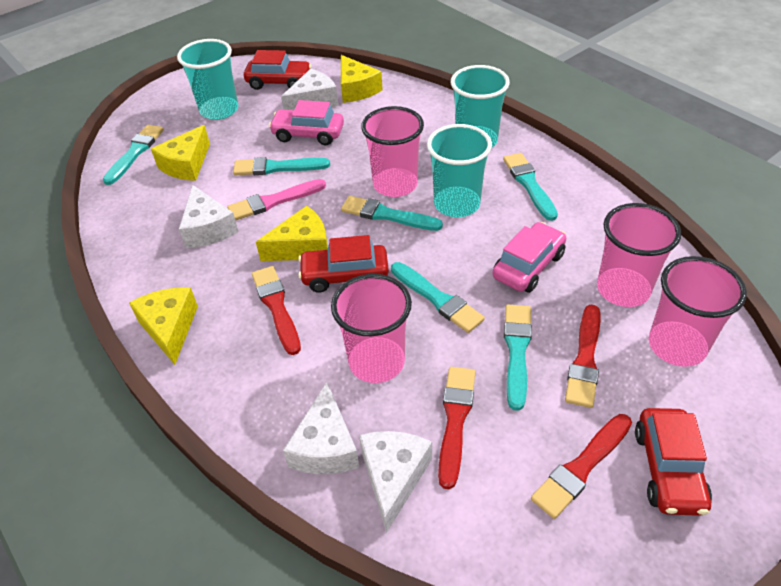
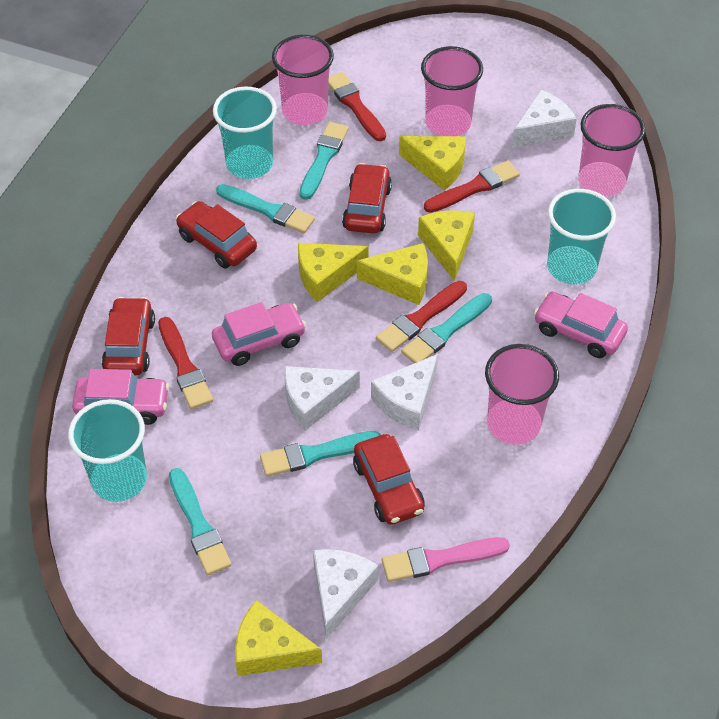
pink car: [269,100,344,145] [493,222,566,293] = 2 -> [72,369,169,425] [212,302,306,366] [534,292,628,358] = 3
red car: [244,50,312,90] [298,235,389,293] [635,408,712,516] = 3 -> [102,297,155,375] [176,201,257,269] [342,163,392,233] [353,434,425,525] = 4
turquoise brush: [103,125,164,185] [233,157,330,176] [341,196,443,231] [391,262,485,333] [503,153,558,221] [504,305,532,411] = 6 -> [169,468,231,575] [216,184,315,233] [260,431,381,477] [300,122,349,200] [401,293,492,363] = 5
yellow cheese: [129,287,198,365] [151,125,210,181] [256,206,328,261] [341,55,382,103] = 4 -> [235,600,322,676] [298,243,368,302] [357,243,428,305] [399,136,466,191] [418,210,475,281] = 5

